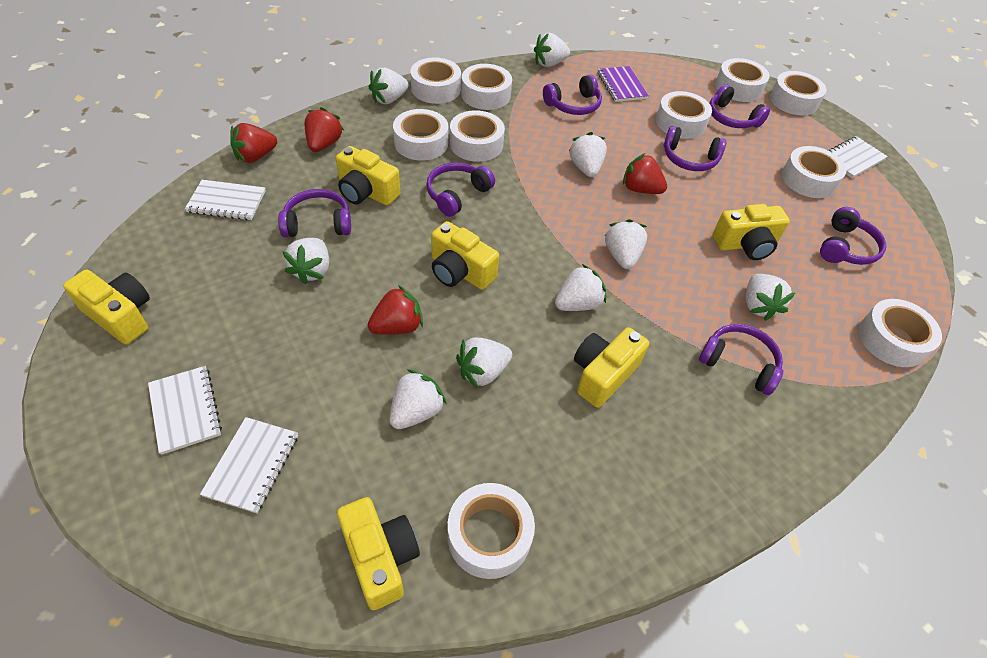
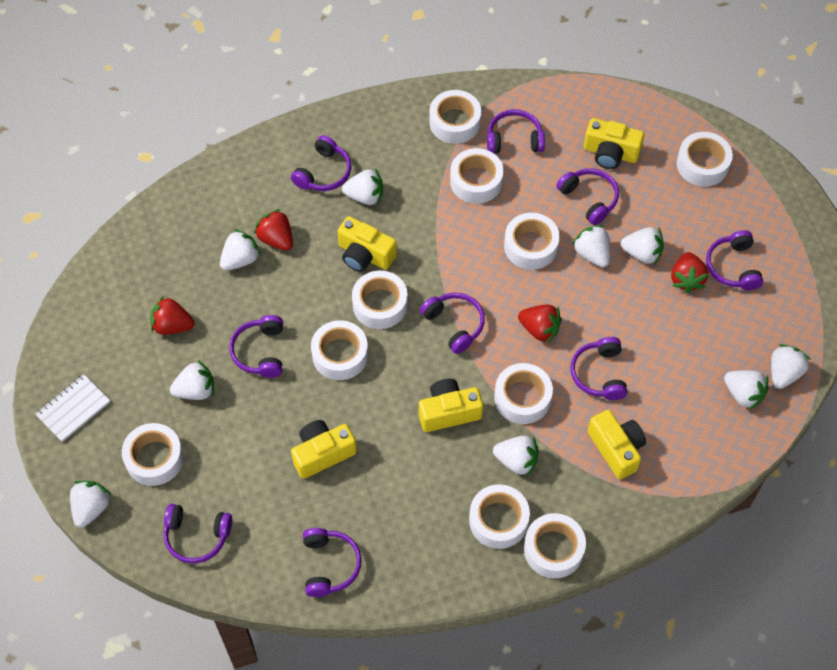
purple headphones: [278,189,351,237] [426,162,495,217] [543,75,602,115] [664,126,726,171] [699,324,783,395] [709,84,770,128] [820,207,886,265] = 7 -> [164,504,232,564] [229,315,283,378] [291,135,351,191] [303,528,362,597] [420,293,485,354] [487,109,545,154] [556,168,619,225] [571,337,628,400] [706,230,763,291] = 9
purple notebook: [597,66,649,102] = 1 -> none = 0
white notebook: [148,366,222,455] [185,180,266,220] [200,417,298,513] [828,136,888,178] = 4 -> [35,374,110,442] = 1
yellow camera: [63,270,150,344] [336,146,400,205] [337,497,420,610] [431,221,499,290] [574,327,649,408] [712,204,790,260] = 6 -> [291,420,357,479] [338,216,397,272] [419,379,483,432] [584,118,644,169] [588,410,646,479] = 5

